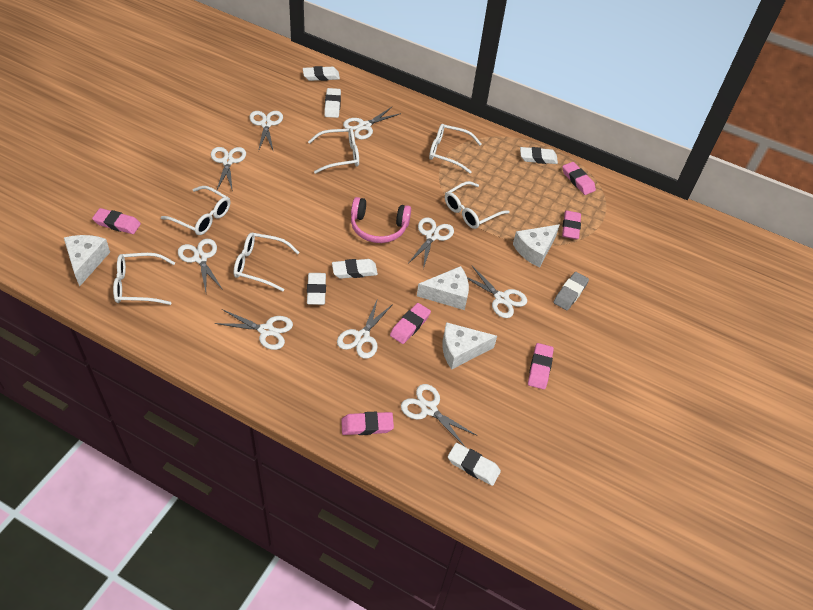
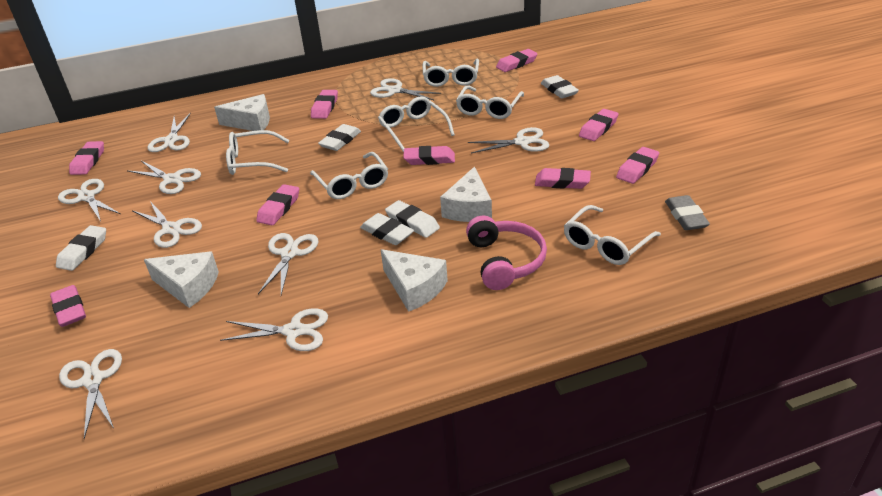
pink eraser: [92,208,141,234] [341,412,394,435] [390,303,431,344] [528,343,554,389] [562,162,596,195] [562,211,581,240] = 6 -> [50,285,86,327] [69,141,104,175] [256,184,299,225] [311,90,338,119] [403,146,455,165] [496,49,538,72] [535,168,591,189] [579,109,619,141] [616,147,659,184] = 9
white eraser: [303,66,340,81] [307,273,326,305] [324,88,341,118] [332,259,378,279] [448,443,501,486] [520,147,558,164] = 6 -> [56,225,106,271] [318,124,361,151] [360,213,414,245] [385,200,440,238] [541,75,579,99] = 5

